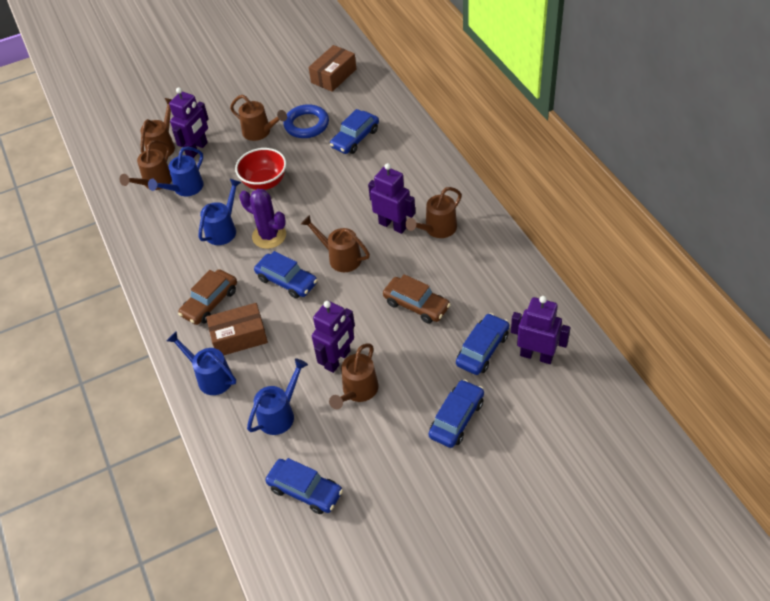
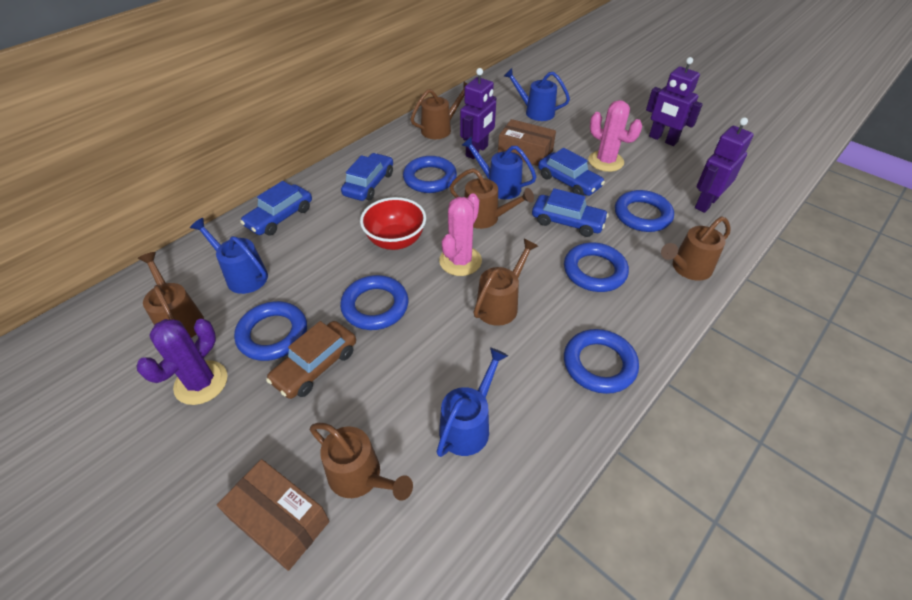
blue car: [254,251,317,299] [265,458,343,514] [330,109,379,154] [428,379,484,448] [456,313,509,375] = 5 -> [240,181,312,236] [341,153,393,201] [532,188,609,237] [538,148,605,196] = 4
blue ring: [283,104,329,138] = 1 -> [234,301,307,361] [340,275,409,330] [403,156,457,193] [564,243,629,292] [564,329,639,394] [615,190,674,232] = 6
brown car: [178,269,237,325] [383,274,451,323] = 2 -> [266,321,356,399] = 1
pink cactus: none = 0 -> [439,193,482,276] [588,100,642,172] = 2
purple robot: [169,87,209,158] [312,301,355,373] [368,163,415,234] [511,296,570,364] = 4 -> [460,68,496,159] [646,57,703,146] [695,117,754,213] = 3

